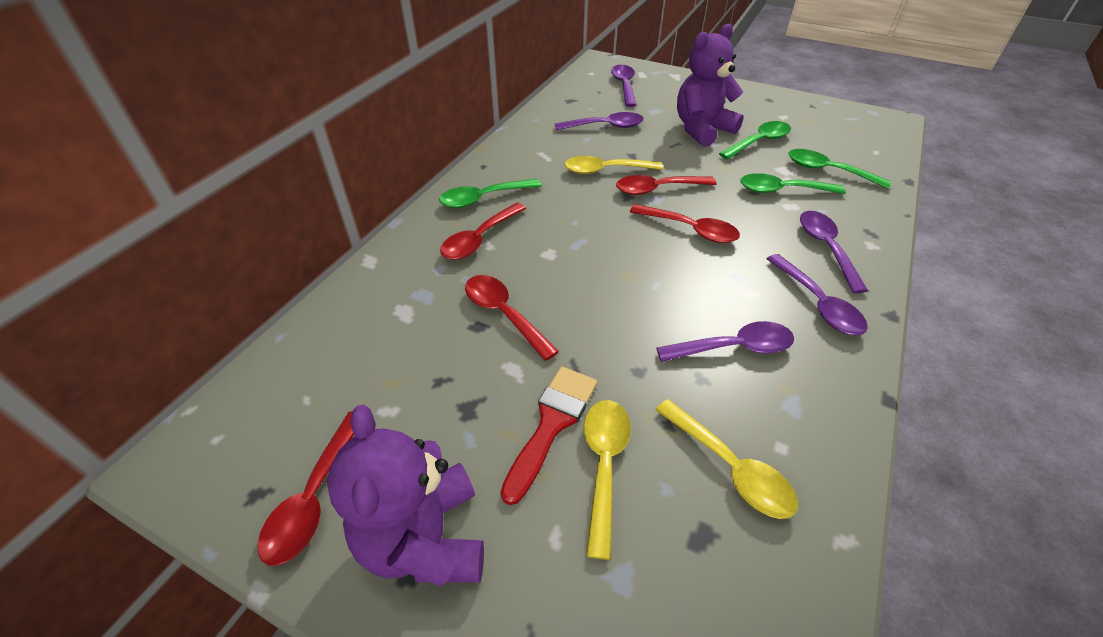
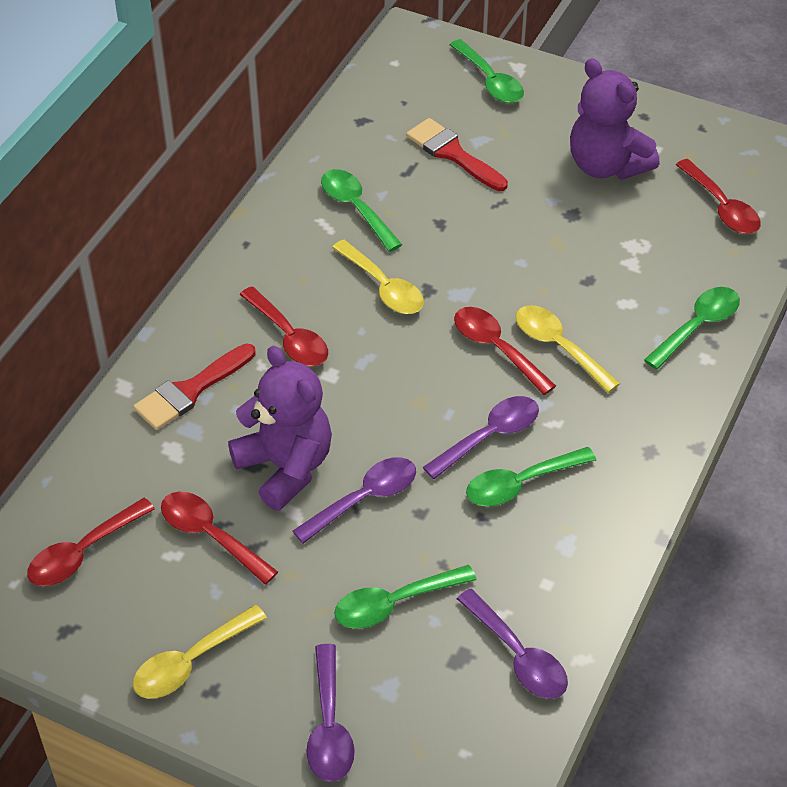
green spoon: [439,179,542,208] [719,121,791,160] [740,173,846,194] [788,149,891,189] = 4 -> [321,169,402,252] [334,565,477,629] [450,39,524,103] [466,447,596,507] [644,287,740,370] = 5
purple spoon: [554,112,644,130] [611,65,636,107] [656,321,794,362] [767,254,868,335] [800,211,868,293] = 5 -> [293,457,416,544] [306,644,355,782] [423,396,539,479] [457,589,568,699] = 4
red brush: [500,367,597,505] = 1 -> [133,344,255,430] [406,118,508,191] = 2

